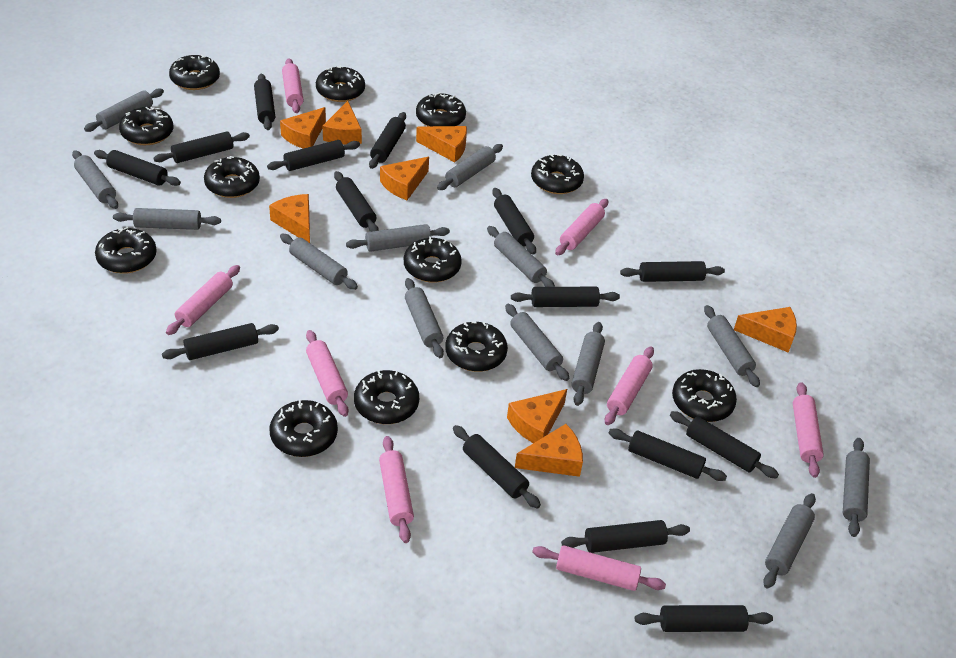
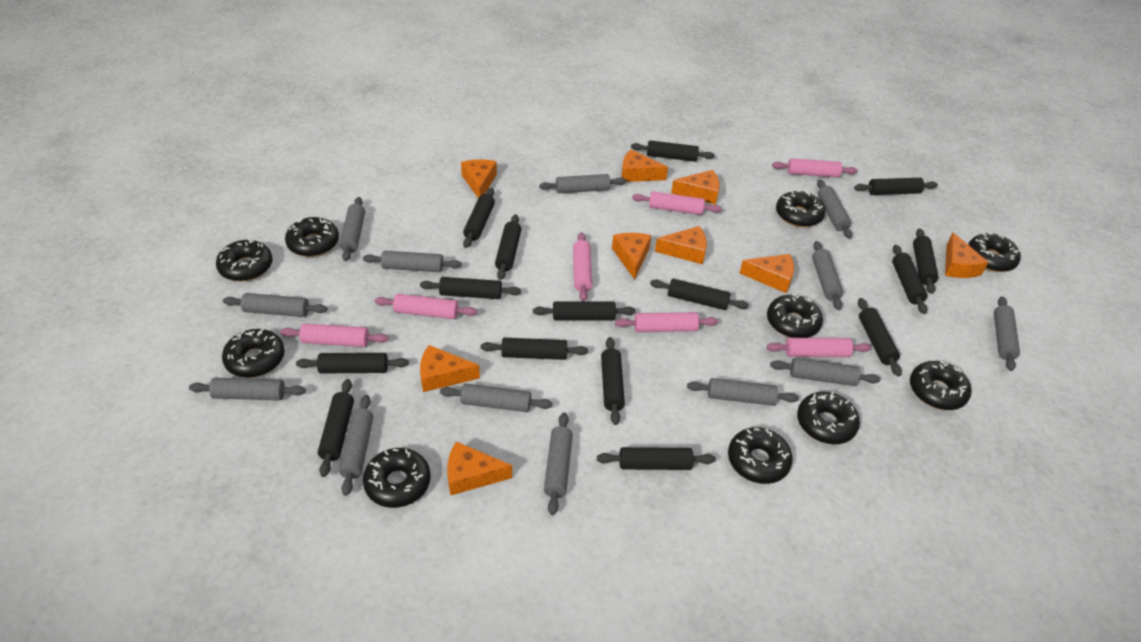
black donut: [95,227,157,274] [119,107,173,145] [169,54,220,90] [204,156,260,198] [270,399,338,457] [316,66,365,102] [354,370,419,424] [404,236,462,283] [416,92,466,126] [445,321,508,372] [531,154,584,194] [672,369,737,422] = 12 -> [216,239,273,281] [222,328,285,378] [285,217,339,257] [363,448,431,508] [728,427,793,484] [767,294,823,338] [776,190,825,227] [797,392,860,444] [910,361,971,410] [968,233,1021,272] = 10
orange cheese: [269,194,310,243] [280,107,326,149] [323,101,362,145] [380,157,429,200] [416,126,467,163] [507,389,567,443] [515,424,583,477] [734,307,797,353] = 8 -> [420,345,480,392] [447,441,512,495] [461,159,497,198] [612,233,651,280] [621,149,668,182] [655,226,707,264] [671,170,719,205] [740,254,794,293] [945,232,989,278] = 9
pink rolling pin: [166,265,240,335] [282,58,304,113] [306,330,349,417] [379,436,414,543] [532,545,666,591] [555,199,608,255] [605,347,654,425] [793,382,824,478] = 8 -> [280,323,389,347] [375,294,477,319] [573,232,592,301] [615,312,718,332] [632,191,722,215] [767,338,871,357] [772,158,857,178] = 7

